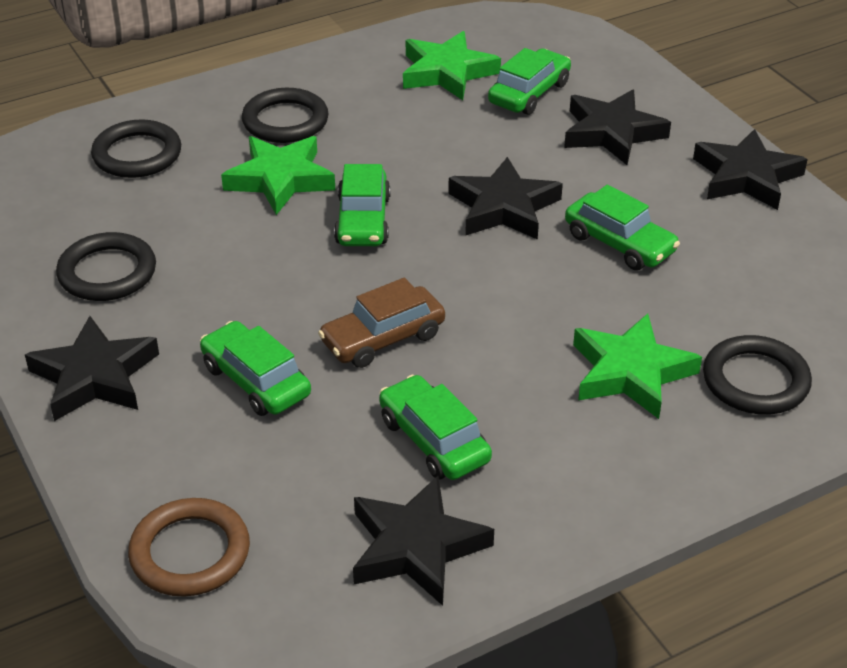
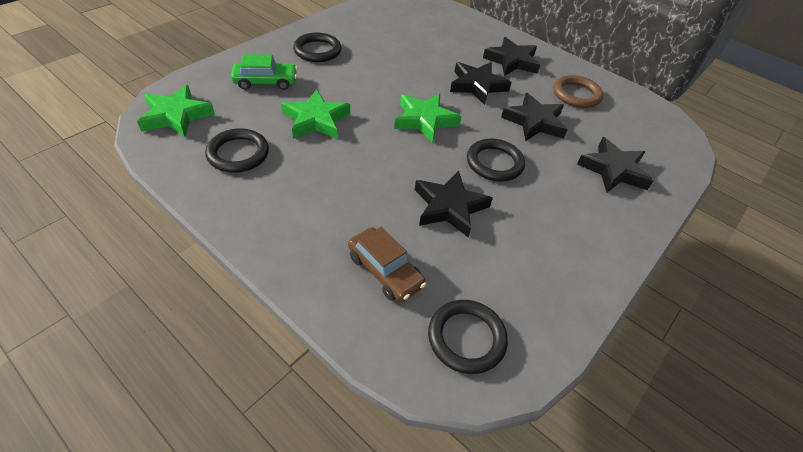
green car: [200,321,311,416] [334,164,390,246] [379,375,492,480] [488,48,571,115] [565,185,680,270] = 5 -> [231,54,297,90] = 1

